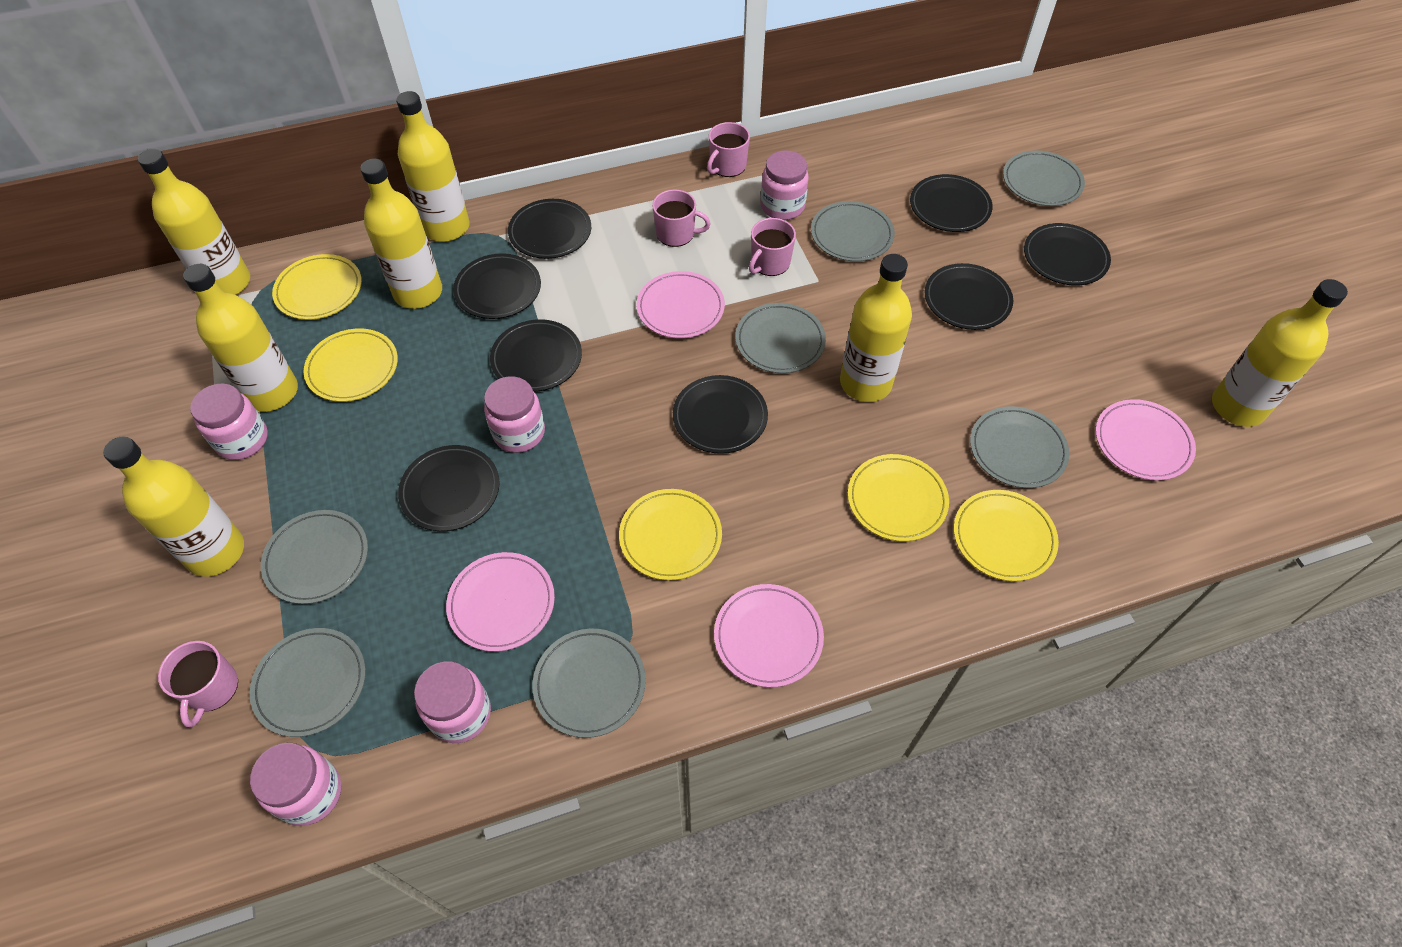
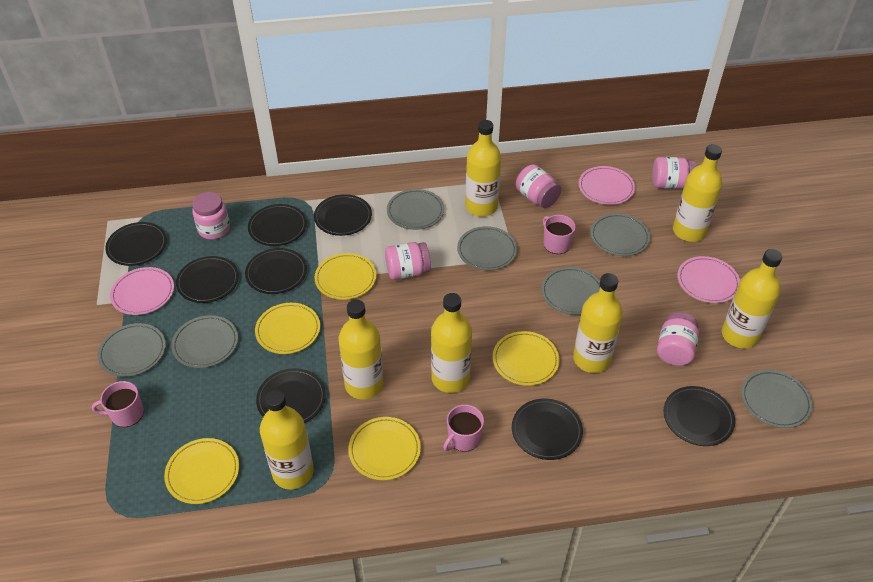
pink mug: [158,641,238,727] [652,189,711,247] [707,122,750,177] [749,218,796,276] = 4 -> [92,381,144,427] [443,404,484,452] [543,215,576,254] = 3
pink plate: [446,552,555,652] [637,271,725,338] [714,584,824,687] [1096,399,1196,481] = 4 -> [110,267,174,315] [579,166,635,205] [677,256,740,303] = 3

